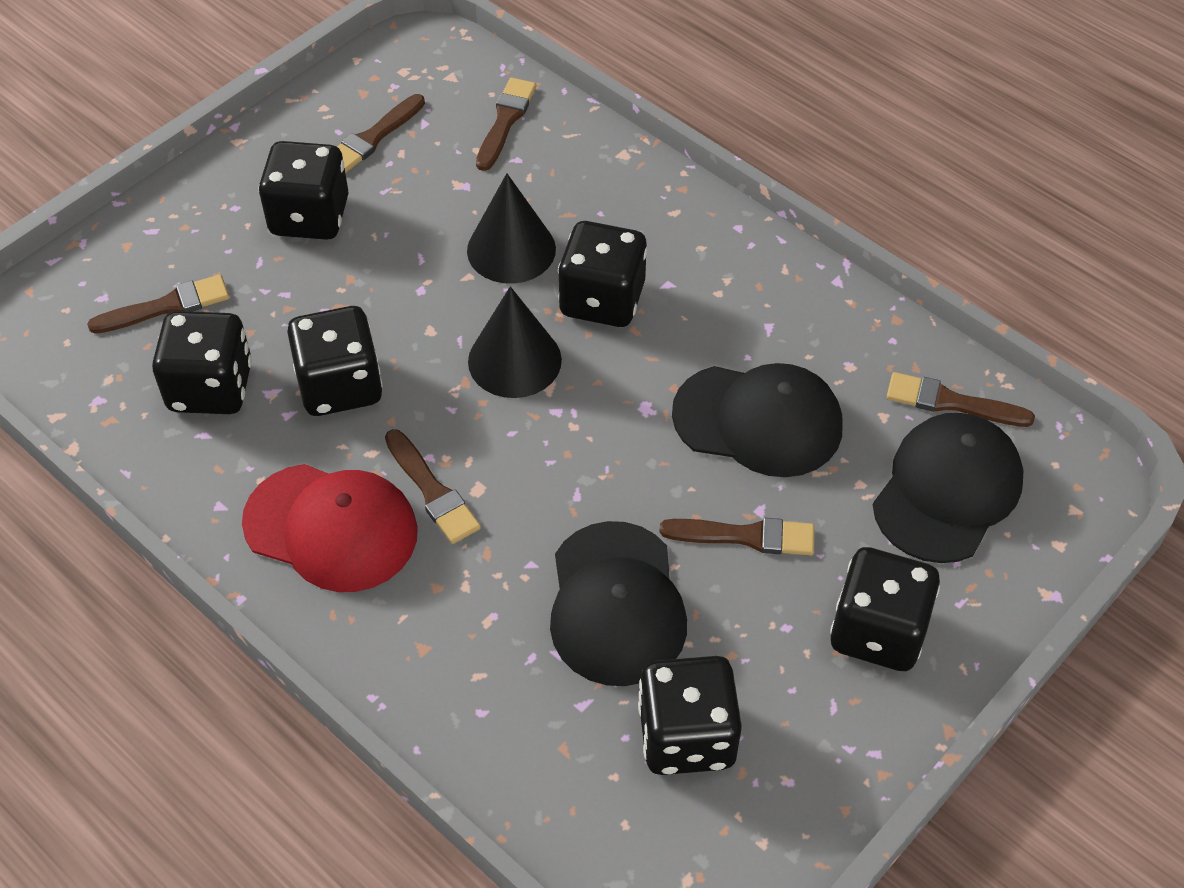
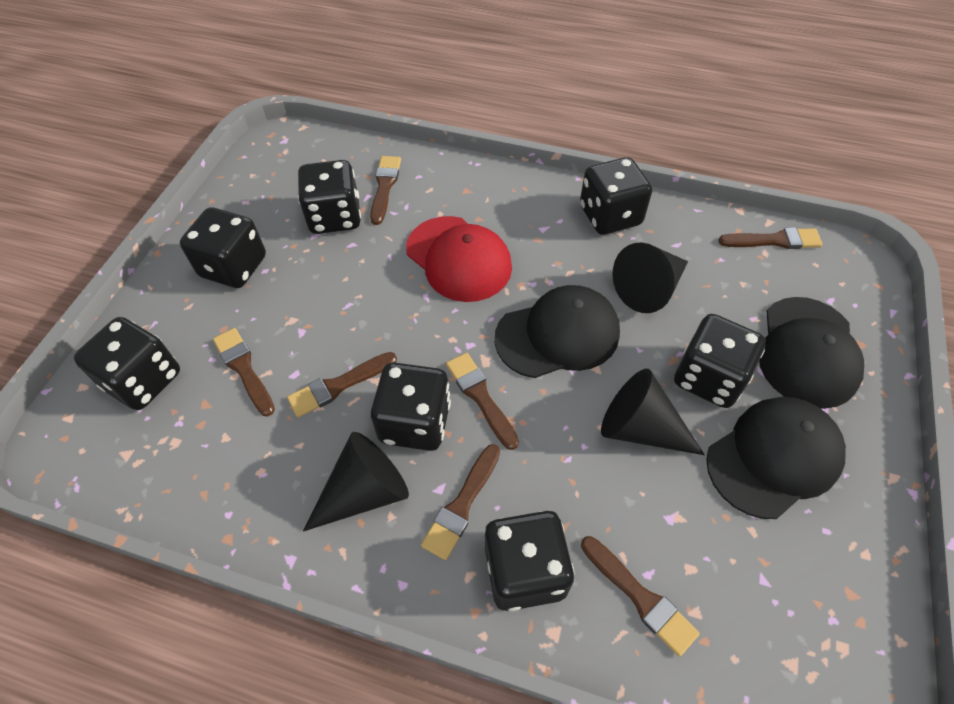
black cone: [467,173,556,284] [468,286,562,398] = 2 -> [303,432,409,532] [601,369,705,455] [612,243,688,313] = 3
black dice: [152,311,252,414] [259,141,349,240] [287,306,383,416] [558,221,647,327] [638,656,742,775] [830,547,940,671] = 6 -> [74,317,180,410] [180,207,266,288] [298,160,361,234] [371,362,451,451] [485,511,574,611] [580,157,652,235] [674,314,766,408] = 7
brown brush: [87,275,229,334] [337,94,425,173] [385,429,481,544] [476,78,536,171] [659,518,815,555] [886,372,1035,427] = 6 -> [213,328,275,416] [287,352,397,417] [370,156,401,225] [421,444,500,560] [446,353,519,450] [581,536,700,657] [718,227,823,249] = 7

